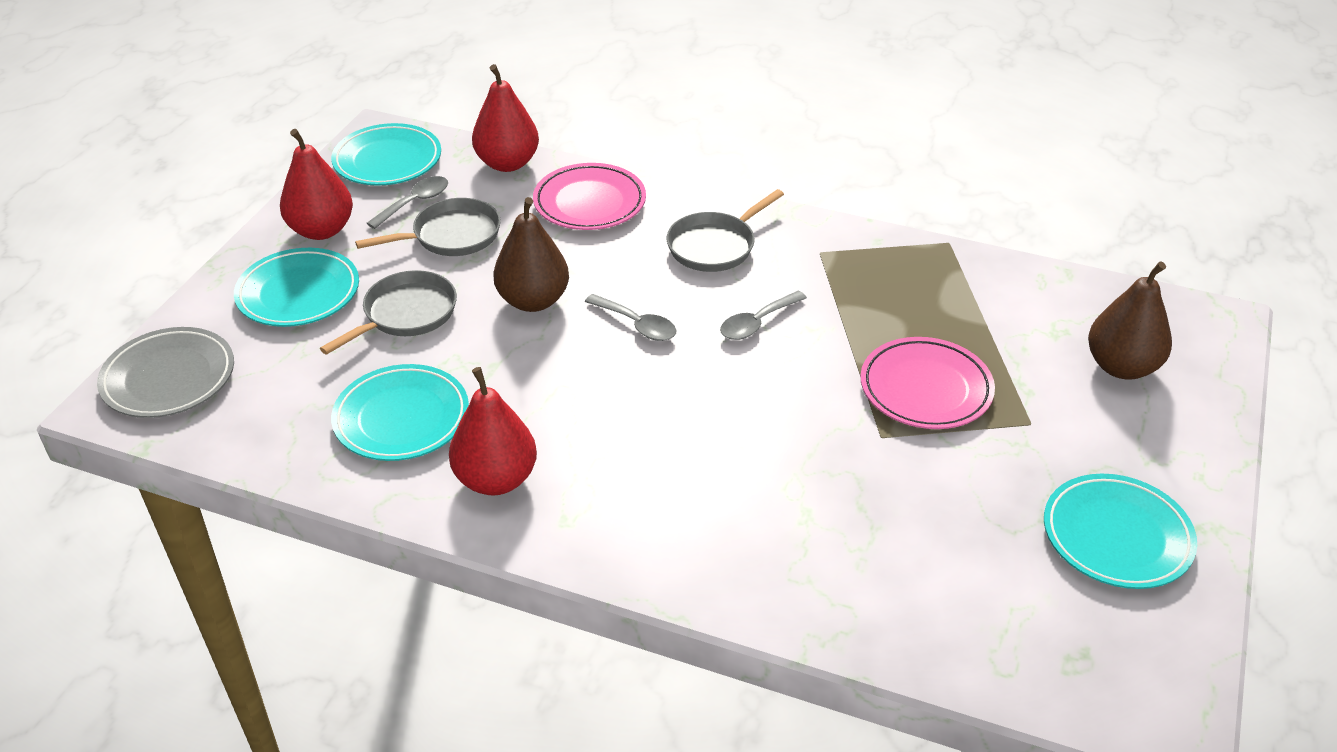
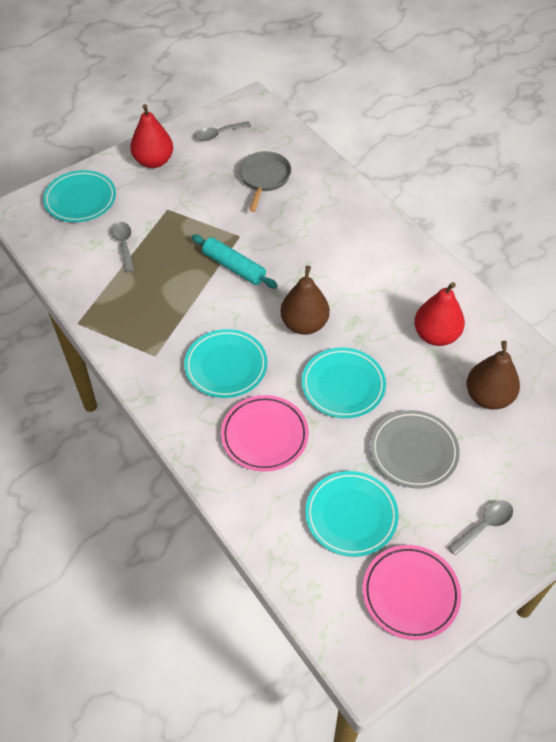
grey pan: [320,270,457,354] [355,198,501,256] [667,189,784,272] = 3 -> [239,151,292,212] = 1
red pear: [280,129,353,240] [449,367,537,495] [472,64,539,172] = 3 -> [130,104,173,168] [414,282,465,346] = 2
turquoise rolling pin: none = 0 -> [192,235,278,288] = 1

